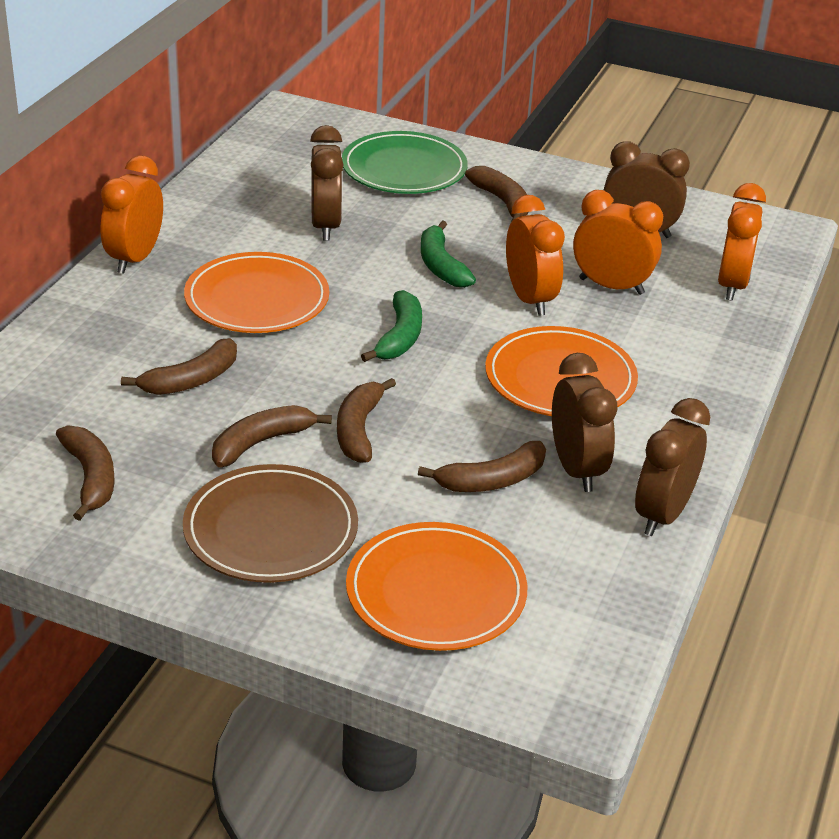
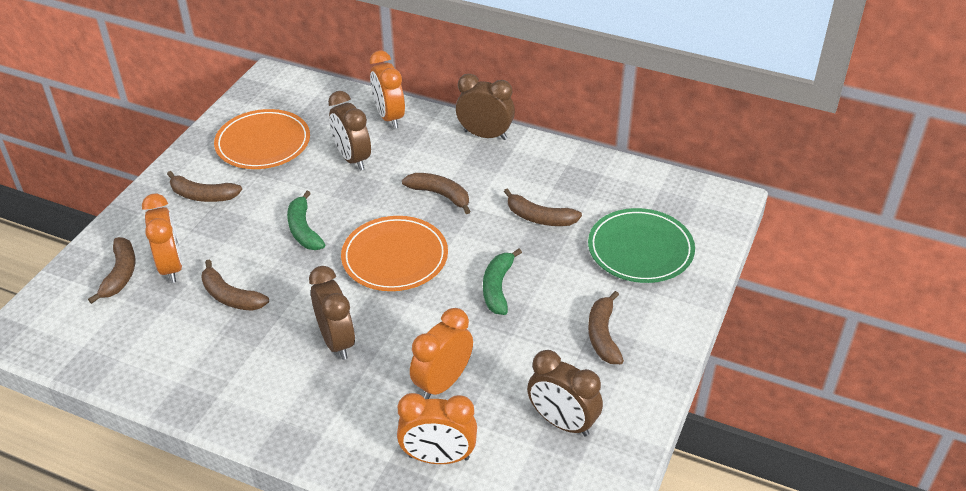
brown plate: [183,464,358,583] = 1 -> none = 0
orange plate: [184,252,329,333] [346,522,527,651] [485,326,638,416] = 3 -> [214,109,310,169] [341,216,448,291] = 2

